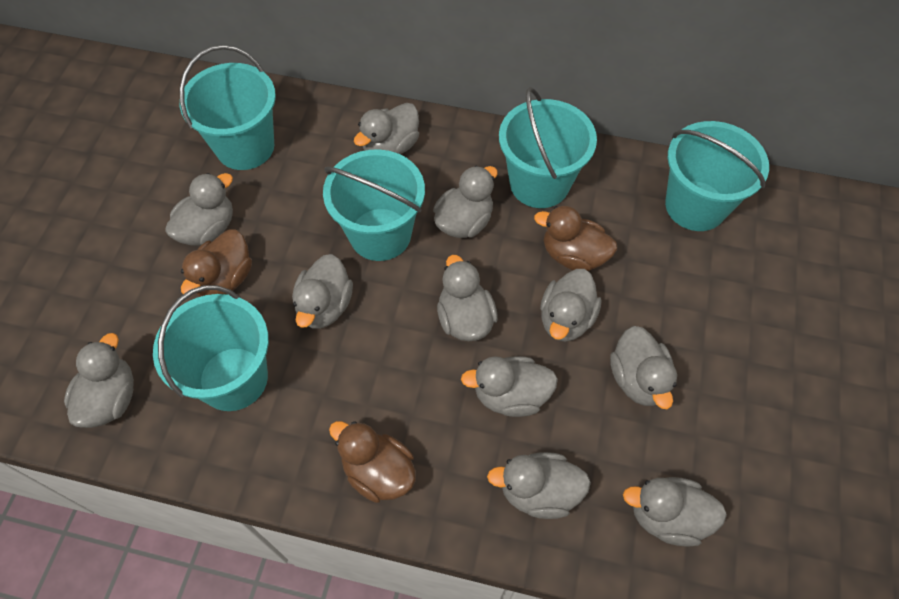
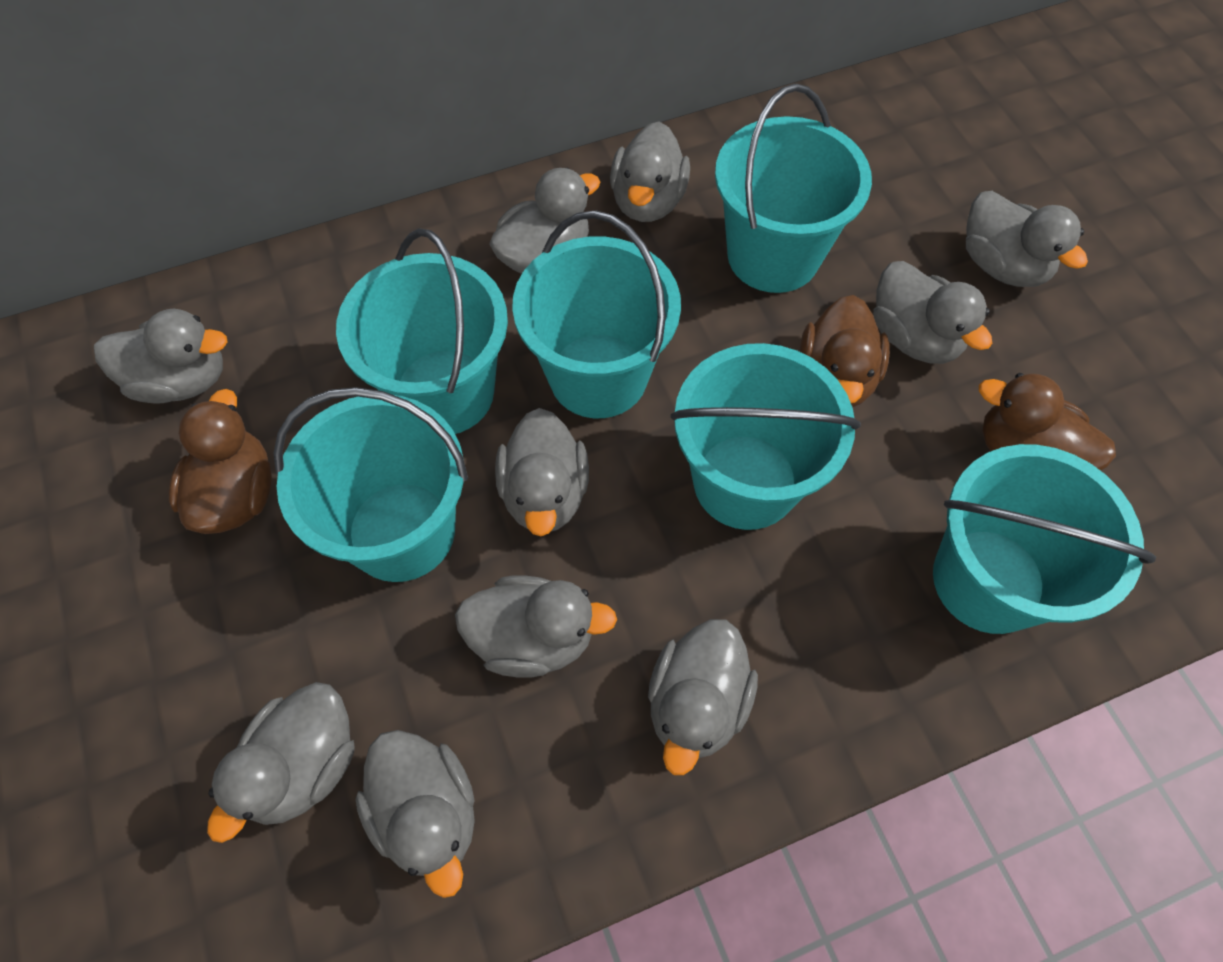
grey duck: [64,333,134,428] [165,173,233,246] [292,254,353,329] [354,103,419,154] [433,166,498,238] [437,255,498,341] [461,356,558,417] [487,452,591,519] [540,269,602,342] [610,326,677,409] [623,477,727,547] = 11 -> [94,309,227,404] [207,682,355,843] [356,730,475,898] [455,576,617,677] [489,168,600,274] [495,408,589,536] [610,122,690,222] [648,619,758,775] [873,261,992,364] [966,191,1088,287] = 10
turquoise bucket: [153,285,269,411] [180,45,276,170] [323,149,425,261] [499,87,597,208] [665,121,769,231] = 5 -> [273,387,468,582] [336,229,508,434] [512,210,681,418] [671,343,861,530] [715,84,872,293] [933,444,1156,634] = 6

